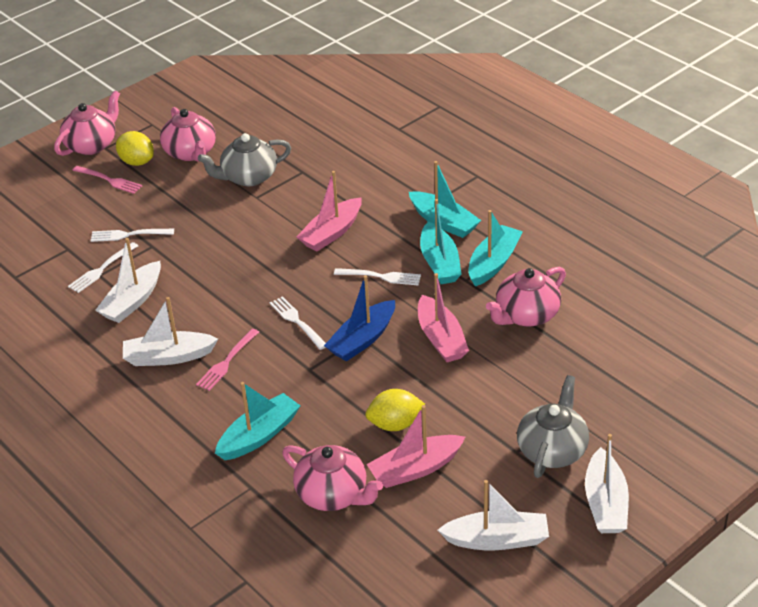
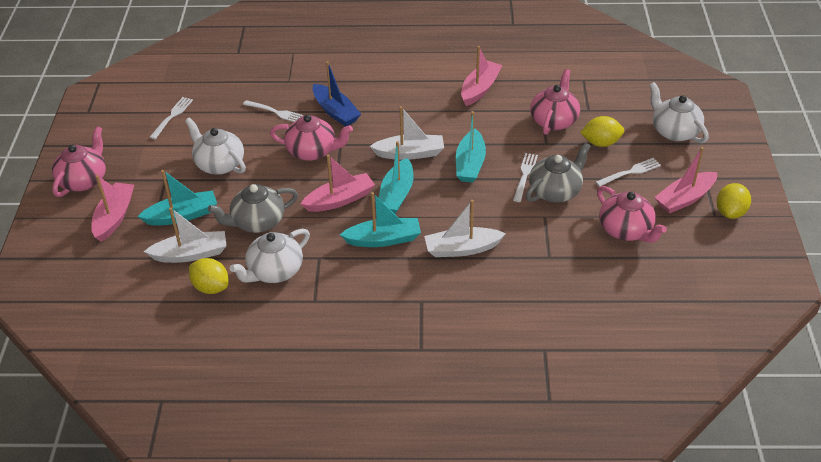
pink boat: [296,171,362,251] [367,405,465,488] [418,273,469,362] = 3 -> [91,175,134,242] [301,155,375,212] [461,46,502,106] [654,147,718,214] = 4
pink fork: [72,166,142,194] [196,329,259,391] = 2 -> none = 0
white boat: [95,238,161,323] [123,297,218,366] [438,480,549,551] [585,434,629,533] = 4 -> [144,207,226,263] [370,106,444,160] [424,199,506,257] = 3
white teapot: none = 0 -> [185,117,246,174] [230,229,310,283] [649,82,709,143] = 3
yellow lemon: [116,131,154,166] [365,389,425,431] = 2 -> [189,258,229,294] [580,116,625,147] [716,183,751,219] = 3

